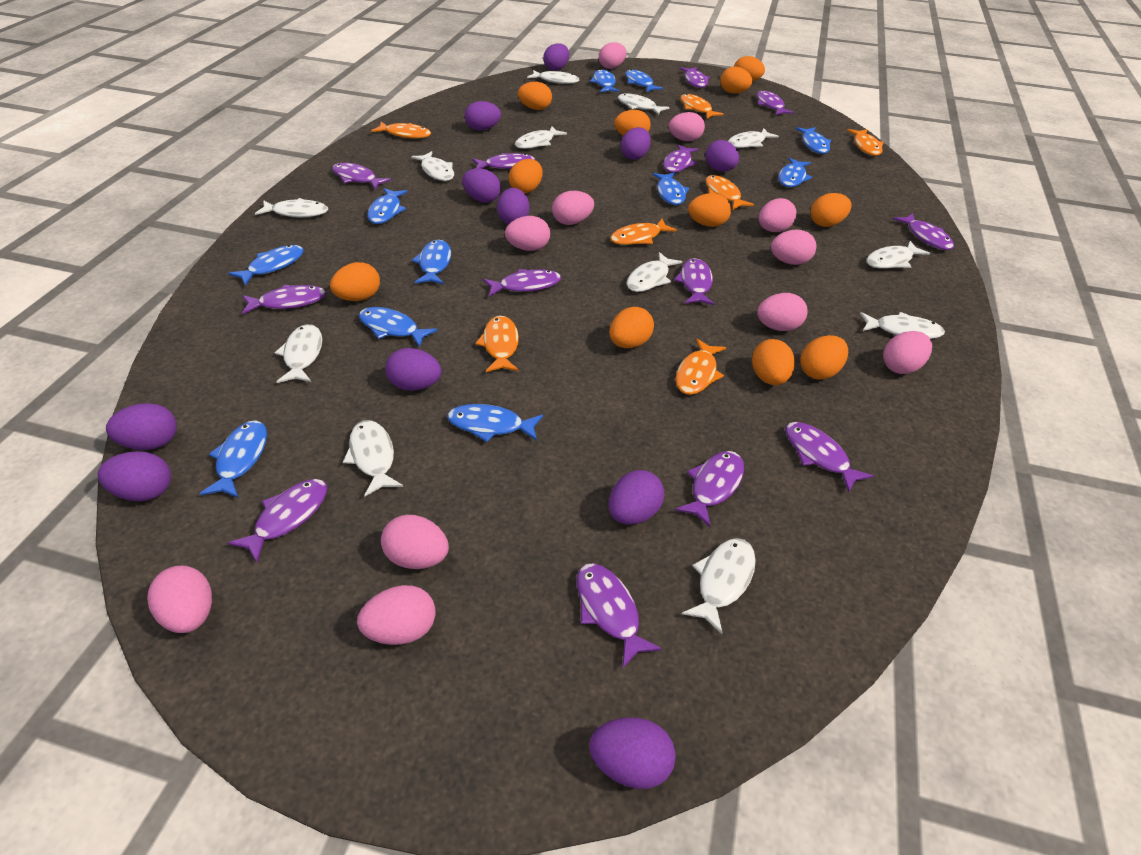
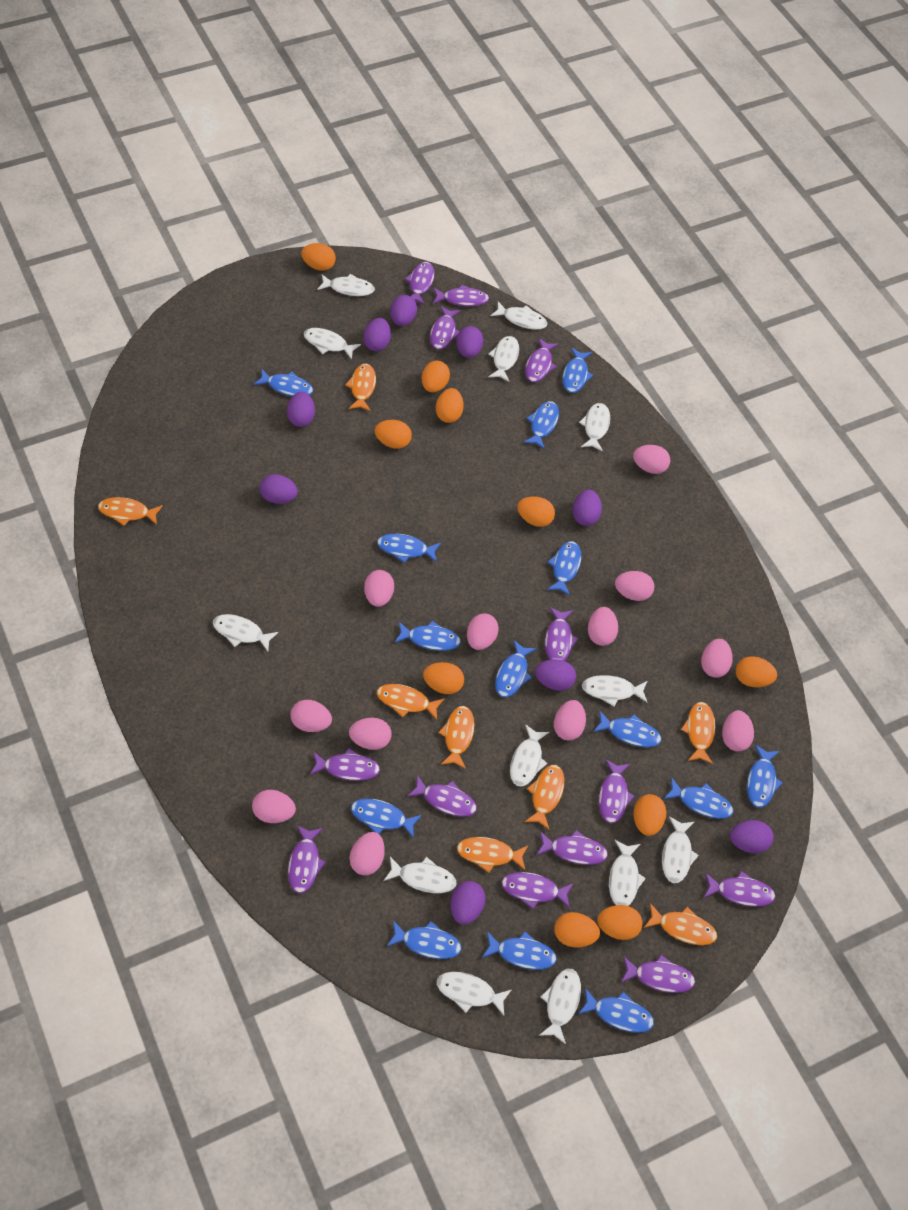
blue fish: [199,420,267,498] [228,245,304,286] [359,307,438,347] [367,188,408,224] [412,240,451,284] [447,404,543,442] [590,69,619,92] [625,70,663,92] [652,172,689,205] [778,158,812,187] [795,127,831,154] = 11 -> [254,369,313,396] [351,799,422,838] [377,534,441,563] [387,921,461,959] [394,621,461,651] [482,931,557,970] [495,640,536,697] [524,401,559,449] [547,541,581,596] [562,348,593,393] [578,988,654,1033] [593,711,661,747] [664,777,733,819] [747,745,783,807] = 14
orange egg: [330,262,380,301] [509,159,543,194] [518,82,552,110] [609,307,654,348] [614,110,651,136] [688,193,731,227] [720,67,752,94] [734,56,765,82] [752,339,795,385] [800,335,848,379] [811,193,851,227] = 11 -> [301,243,336,271] [374,420,412,449] [422,361,450,392] [423,662,464,694] [436,388,464,423] [517,496,555,527] [554,912,600,948] [597,905,643,940] [633,794,666,836] [736,656,777,687] = 10
orange fish: [371,122,431,139] [475,316,519,372] [610,219,677,245] [675,339,726,395] [680,94,724,119] [705,175,754,210] [847,129,884,156] = 7 -> [98,497,163,526] [345,364,376,411] [377,684,444,720] [438,706,474,769] [457,837,528,873] [525,765,564,830] [644,903,717,945] [681,702,715,764] = 8
pink egg: [147,565,212,633] [357,585,436,645] [381,515,449,569] [505,216,550,251] [552,191,594,225] [599,42,626,69] [669,112,705,141] [757,293,808,331] [759,198,797,232] [771,230,816,265] [883,331,932,374] = 11 -> [252,790,296,823] [290,700,332,732] [349,718,392,750] [350,832,385,875] [364,570,394,607] [467,614,499,650] [554,700,586,740] [588,607,618,646] [615,571,655,601] [633,445,670,474] [701,639,733,678] [722,710,754,751] = 12
purple egg: [98,451,171,501] [106,403,177,450] [385,348,442,391] [462,168,501,203] [465,101,501,130] [497,188,530,225] [543,43,569,71] [589,717,676,789] [609,470,664,525] [621,127,651,160] [705,140,739,172] = 11 -> [260,474,298,504] [287,392,315,427] [363,318,391,351] [390,295,417,326] [450,881,485,924] [456,326,483,358] [535,659,576,691] [573,490,602,526] [730,820,774,853] = 9
white fish: [255,198,328,217] [275,324,322,383] [343,420,403,497] [411,151,454,181] [515,126,567,149] [527,70,579,84] [618,93,670,115] [627,252,682,292] [682,538,756,634] [728,128,779,148] [860,312,945,339] [867,241,930,269] = 12 -> [213,614,278,651] [304,328,361,360] [317,274,375,296] [383,857,456,893] [437,972,511,1015] [488,336,519,382] [491,302,547,330] [510,724,549,786] [539,969,581,1044] [579,403,610,452] [582,675,648,706] [609,840,646,906] [662,816,699,883] = 13

